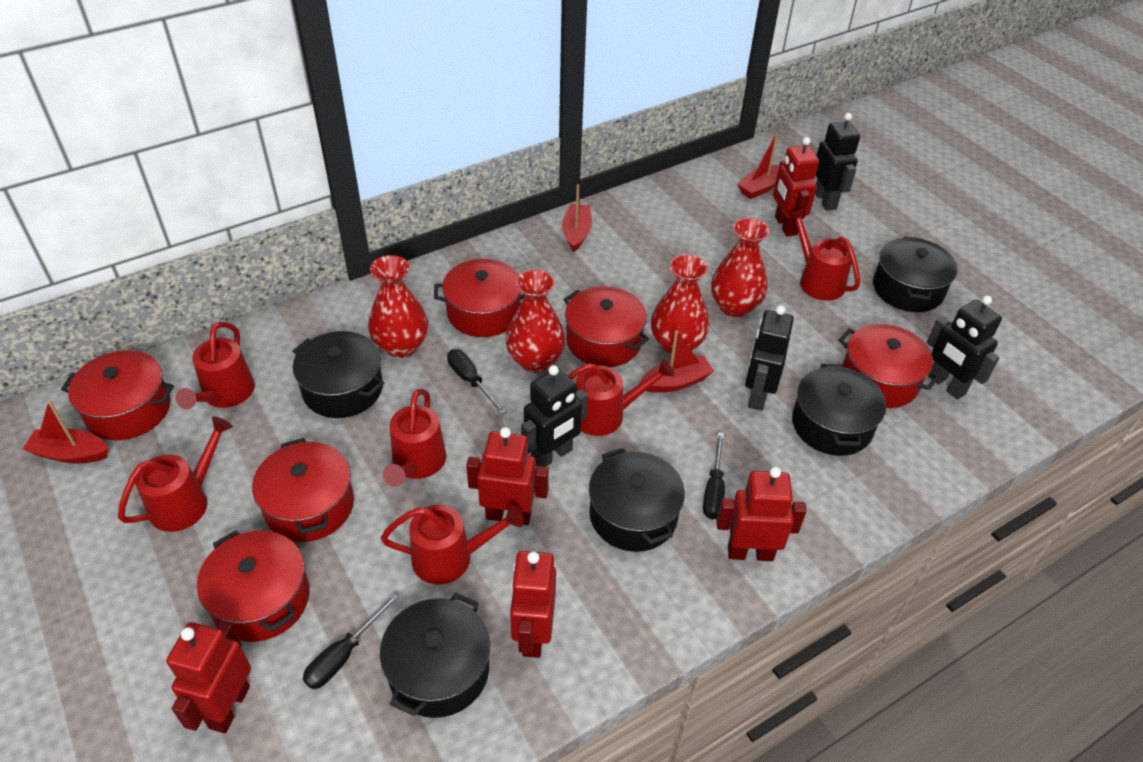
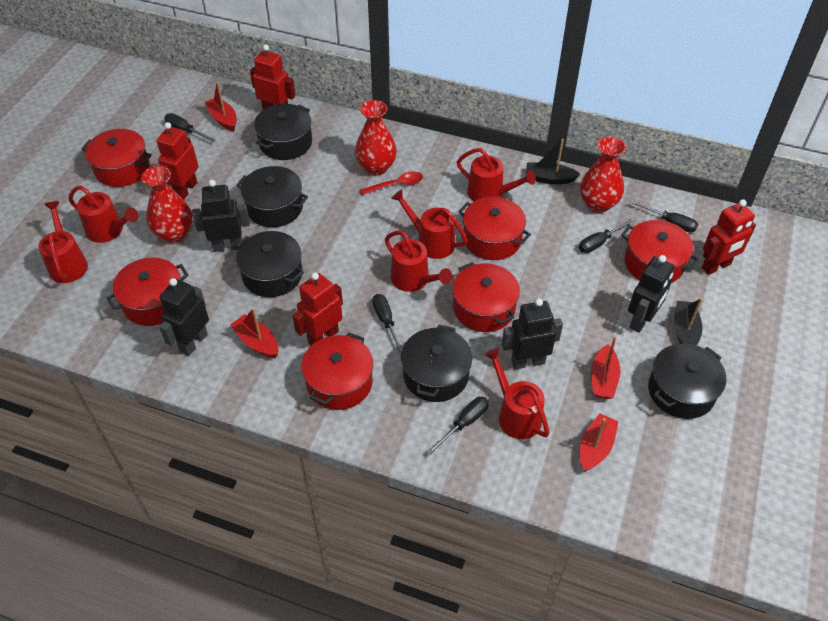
black boat: none = 0 -> [526,139,580,184] [674,298,703,346] = 2
black screwdriver: [303,594,399,689] [447,349,506,415] [703,432,725,520] = 3 -> [164,113,216,142] [372,294,402,356] [427,397,489,455] [579,217,636,253] [630,200,698,232] = 5
red robot: [166,622,251,733] [466,427,549,525] [510,551,556,658] [716,467,806,561] [773,137,819,236] = 5 -> [157,122,199,200] [250,44,295,110] [292,272,343,346] [702,199,756,275] = 4
red spoon: none = 0 -> [360,171,423,195] = 1
red vase: [368,255,428,358] [506,269,565,373] [651,254,709,355] [711,218,770,318] = 4 -> [141,166,193,243] [355,100,397,175] [580,137,626,213] = 3

